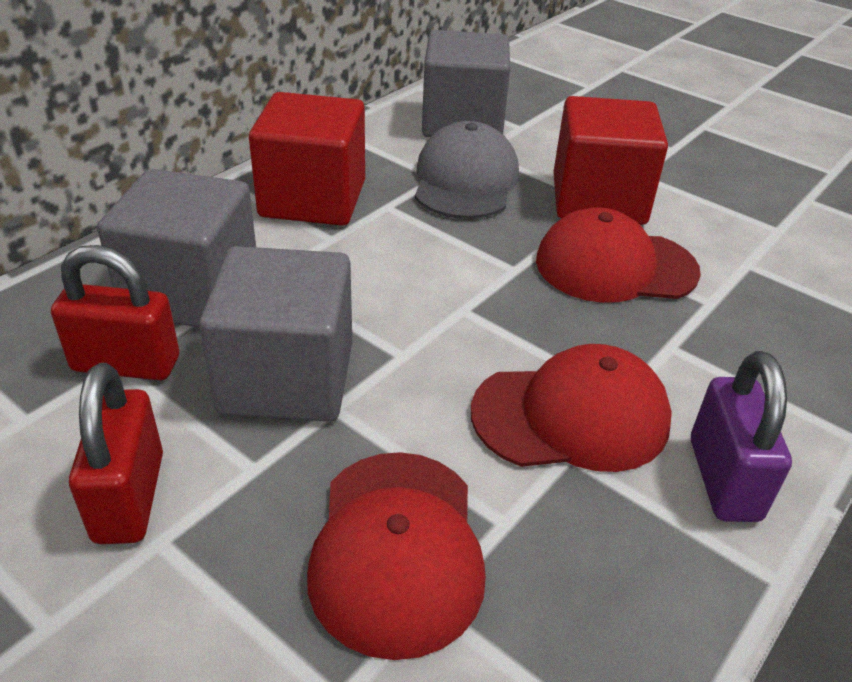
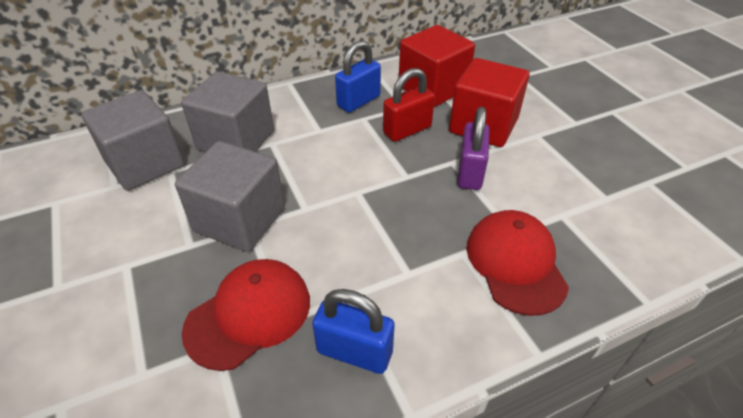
blue padlock: none = 0 -> [312,289,395,374] [335,41,381,113] = 2
grey cap: [415,121,519,219] = 1 -> none = 0
red cap: [307,452,486,660] [471,344,672,472] [536,208,701,303] = 3 -> [182,259,310,371] [466,210,569,316] = 2
red padlock: [51,245,179,380] [69,363,163,544] = 2 -> [383,68,435,142] = 1

